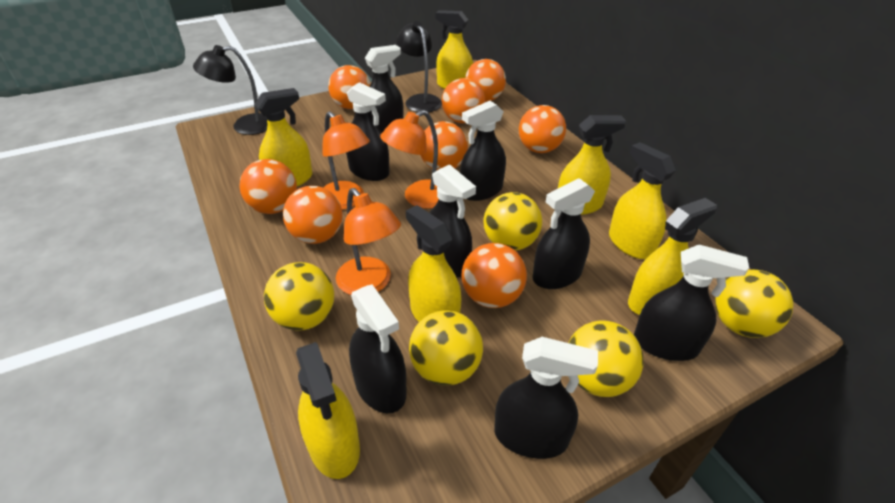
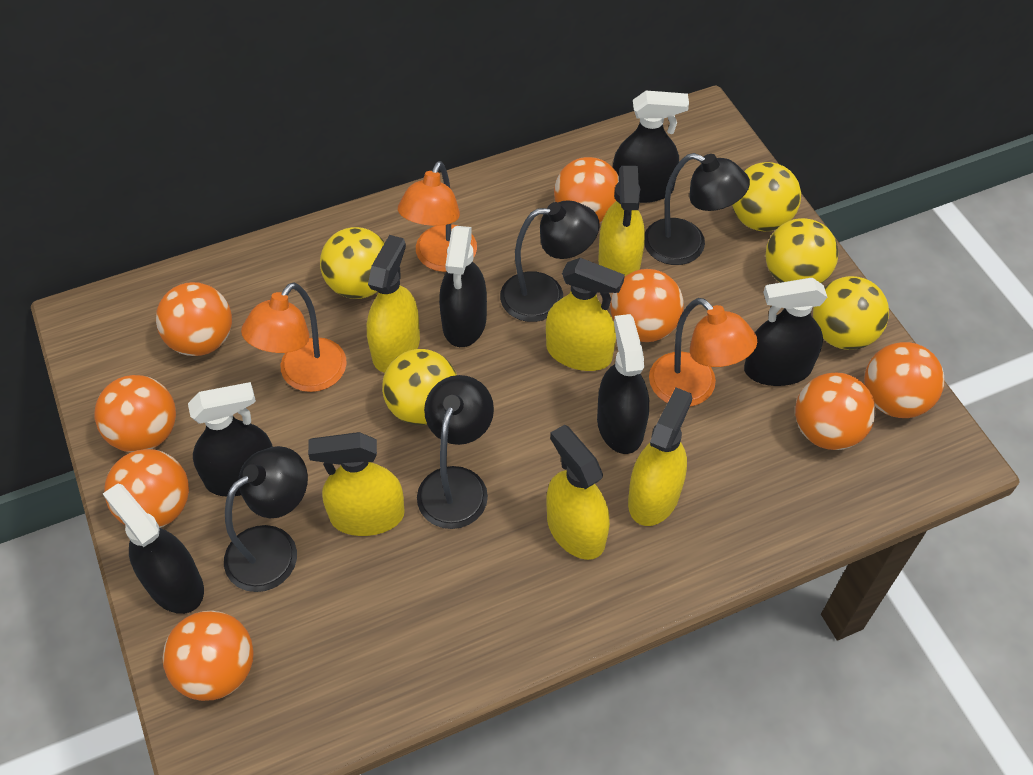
black lamp: [193,45,267,135] [397,21,442,112] = 2 -> [224,446,308,592] [417,375,494,529] [500,200,600,322] [644,153,750,265] = 4
black spray bottle: [346,82,390,181] [349,284,406,413] [365,45,404,132] [429,164,476,278] [460,101,506,201] [494,337,598,459] [532,178,595,289] [634,245,749,361] = 8 -> [103,483,204,614] [188,382,273,496] [439,226,487,347] [597,314,649,454] [613,91,689,203] [744,278,827,386] = 6
yellow spray bottle: [255,88,312,186] [296,342,360,479] [406,205,461,322] [436,10,473,89] [558,115,626,215] [609,142,676,259] [628,198,717,315] = 7 -> [308,432,405,536] [367,235,420,373] [546,258,625,371] [547,425,610,560] [598,166,645,277] [628,388,692,526] = 6

